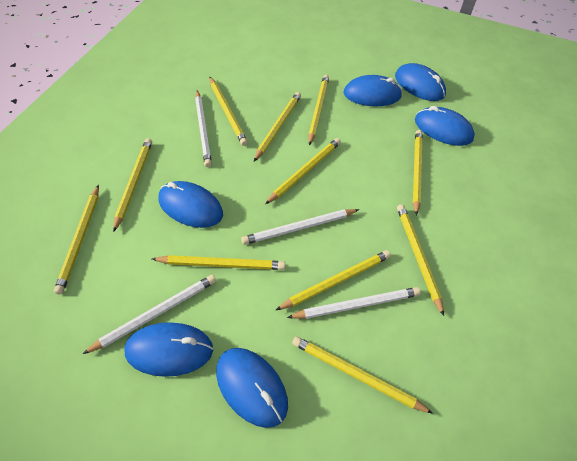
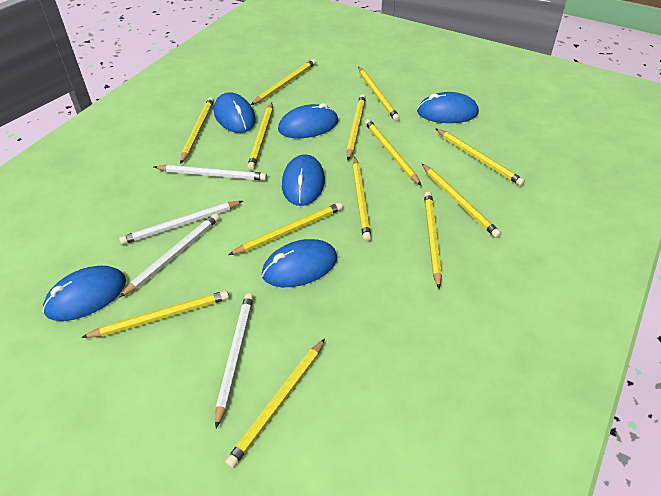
yellow pencil: [54,185,99,295] [113,138,152,232] [152,255,285,270] [210,77,248,146] [254,92,301,161] [265,138,341,204] [276,250,391,310] [292,336,434,414] [308,75,329,146] [397,204,444,316] [413,130,422,216] = 11 -> [81,290,229,338] [180,97,214,164] [225,339,325,468] [229,202,343,255] [247,103,273,170] [251,59,316,105] [346,94,366,160] [353,157,371,241] [358,67,400,121] [365,119,421,185] [421,163,501,238] [424,191,442,289] [435,128,525,186] = 13

